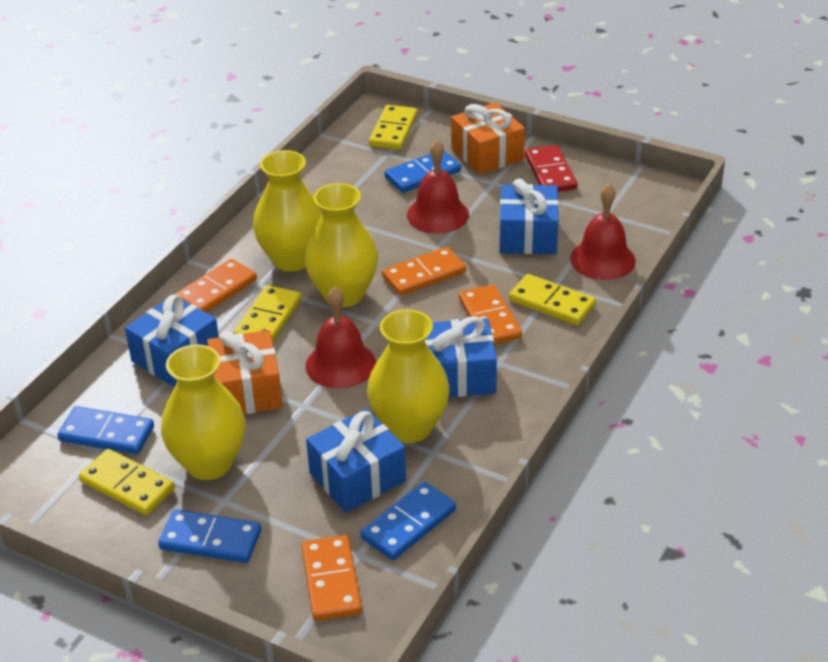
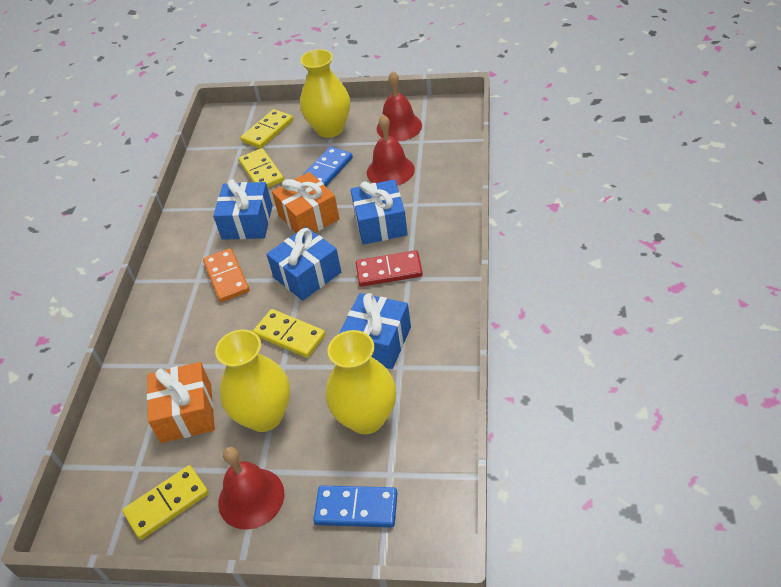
blue domino: [57,406,154,455] [158,510,261,563] [360,482,456,560] [384,151,461,193] = 4 -> [303,147,353,186] [313,485,397,528] = 2
orange domino: [175,259,257,313] [301,535,362,621] [382,247,466,296] [459,284,522,344] = 4 -> [203,248,249,302] = 1
yellow vase: [161,344,245,480] [253,150,322,272] [304,183,378,307] [367,309,450,443] = 4 -> [215,330,290,432] [300,49,350,138] [326,330,396,434] = 3

